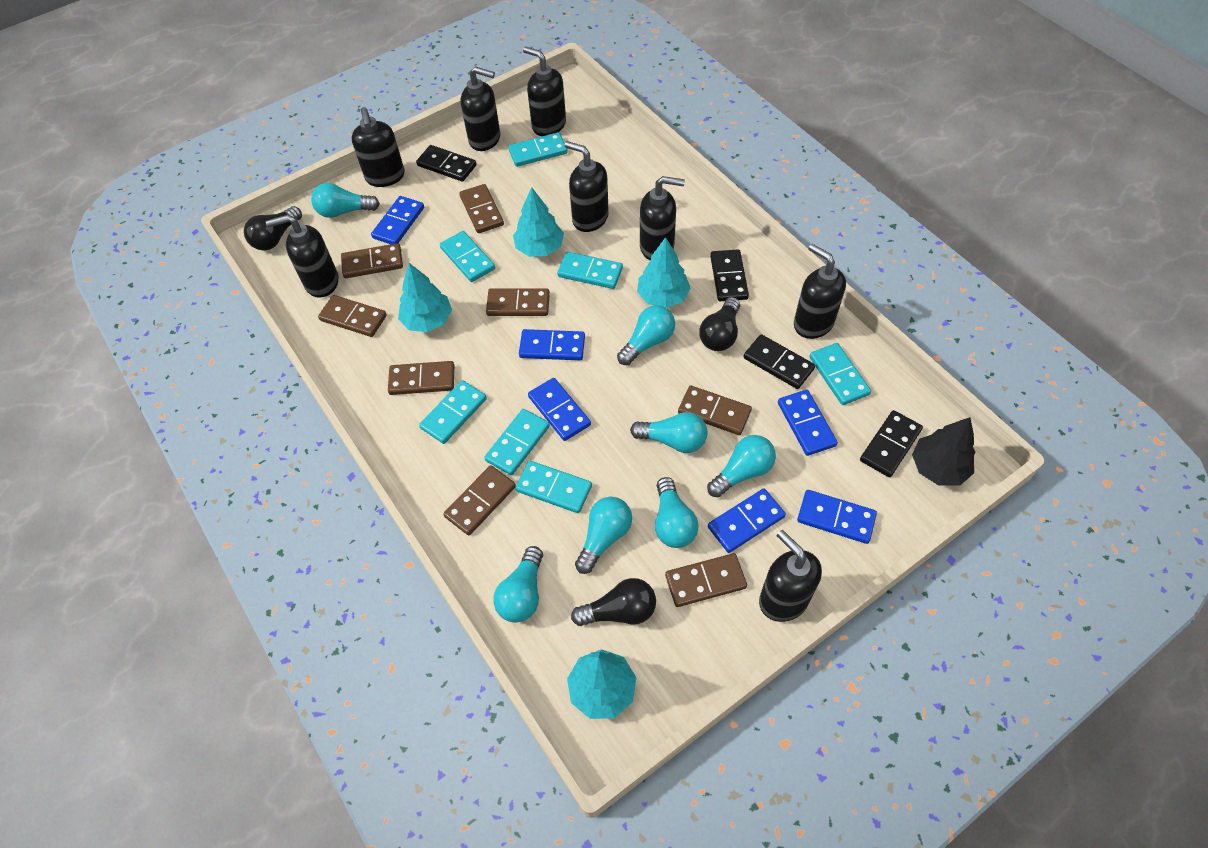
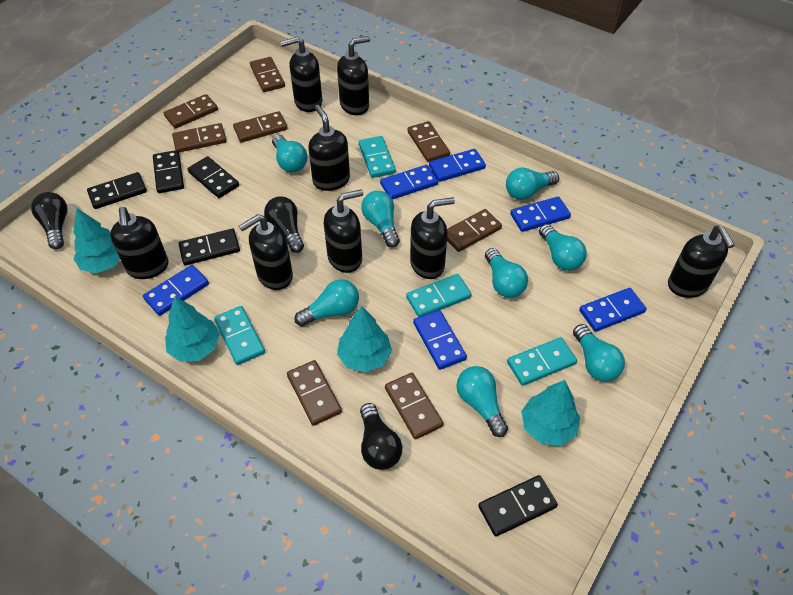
black domino: [416,145,476,182] [710,249,749,301] [744,334,815,389] [860,410,923,477] = 4 -> [87,172,147,209] [153,150,184,193] [179,229,240,265] [188,156,239,198] [478,475,558,537] = 5
black tree: [912,417,975,486] = 1 -> none = 0
turquoise domino: [419,380,487,444] [440,231,495,282] [484,409,550,475] [508,132,568,167] [515,461,592,513] [557,252,623,289] [809,343,871,405] = 7 -> [214,306,265,365] [359,136,396,178] [406,274,472,317] [507,337,577,386] = 4
turquoise light bulb: [311,183,380,218] [493,546,543,623] [575,497,632,574] [617,305,675,365] [630,412,707,453] [655,477,699,548] [707,435,776,497] = 7 -> [272,134,308,172] [294,279,359,326] [361,191,400,248] [457,366,508,437] [485,248,528,298] [506,168,559,200] [539,224,587,271] [573,324,625,382] = 8

